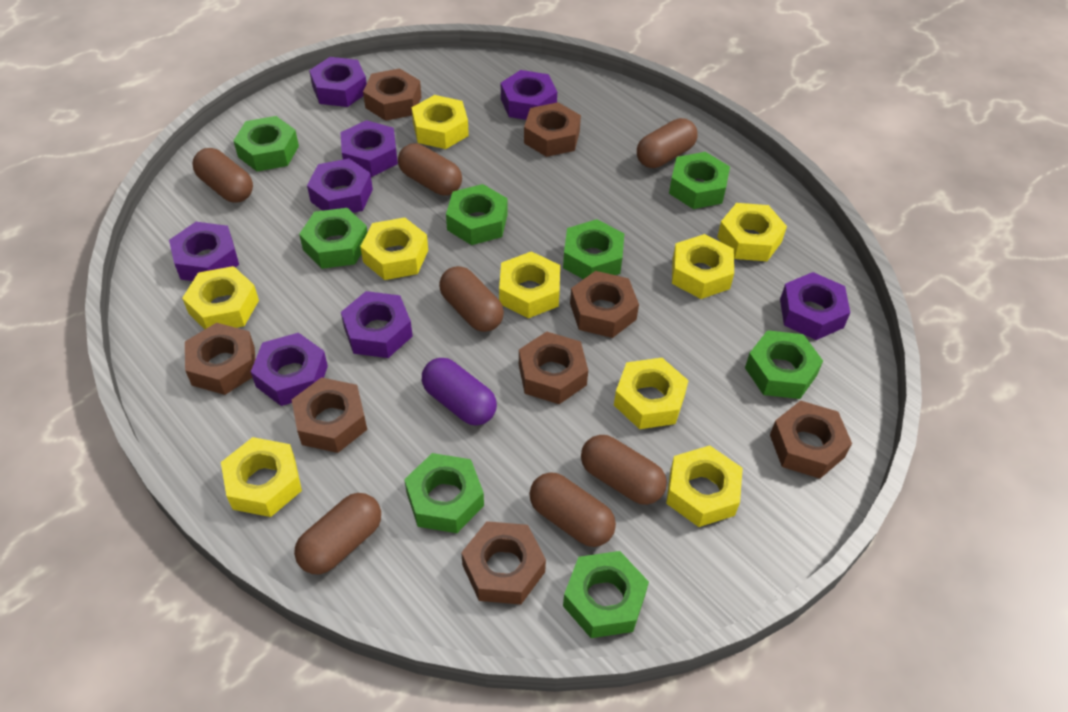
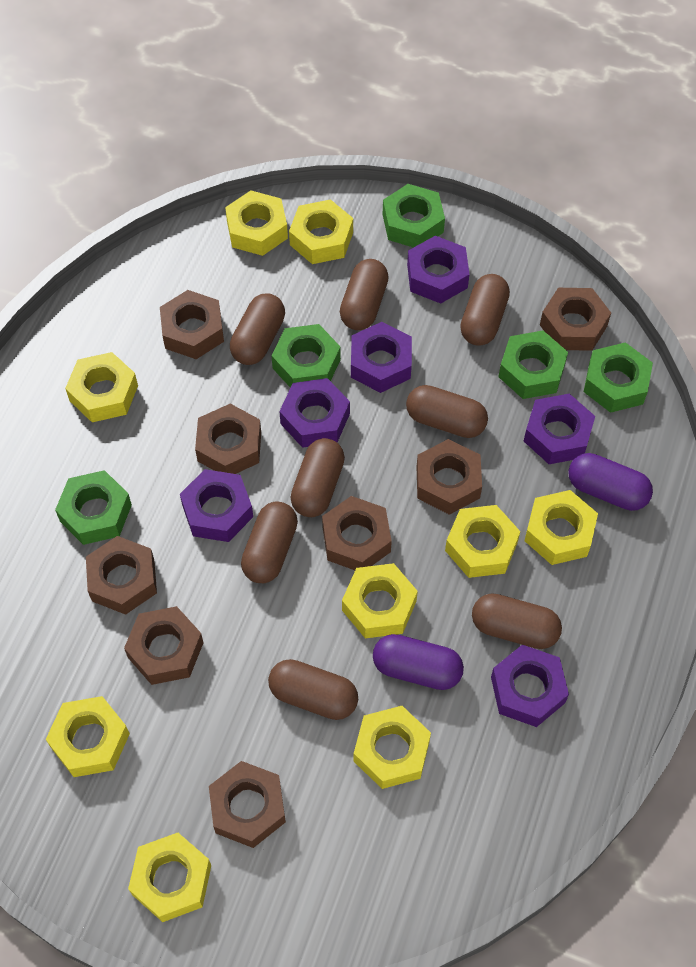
brown capsule: [192,148,253,203] [294,493,381,575] [398,143,462,196] [439,266,504,332] [529,472,616,547] [581,435,667,505] [637,118,698,168] = 7 -> [230,293,285,365] [241,501,298,583] [268,659,358,720] [290,438,345,517] [340,259,389,330] [406,385,488,438] [460,274,510,346] [472,593,562,649] = 8
green nut: [233,116,299,172] [299,208,367,269] [404,453,484,533] [446,184,508,245] [563,219,624,279] [563,551,649,638] [669,152,730,209] [745,330,823,399] = 8 -> [55,470,132,545] [271,324,341,388] [383,184,445,248] [498,331,568,399] [584,342,653,413] = 5
purple capsule: [422,358,497,426] = 1 -> [373,634,464,690] [568,453,653,511] = 2
purple nut: [169,222,239,281] [251,333,328,406] [307,158,373,213] [309,57,367,107] [340,120,398,177] [341,291,413,358] [501,70,557,120] [780,272,850,340] = 8 -> [180,469,253,542] [279,378,350,448] [351,322,412,393] [407,236,470,304] [491,645,569,727] [524,393,595,464] = 6

